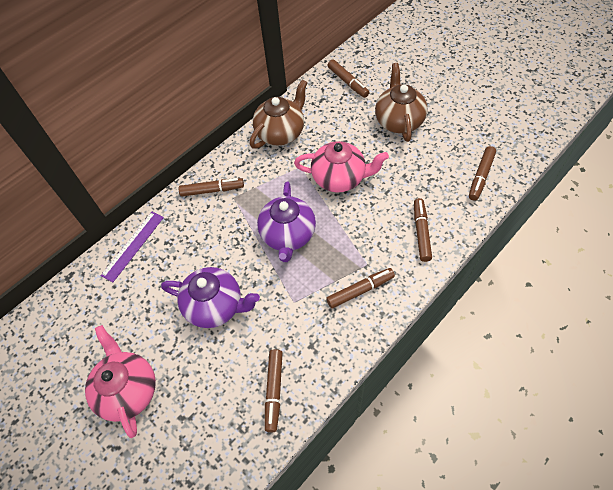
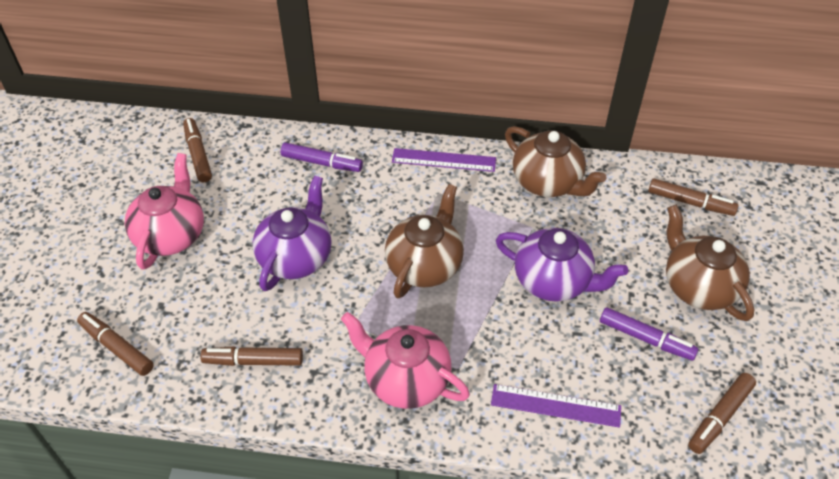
brown marker: [179,178,244,197] [265,349,283,432] [326,268,395,309] [327,59,369,98] [414,198,432,262] [469,146,496,201] = 6 -> [77,312,154,376] [183,118,212,182] [200,346,303,366] [648,178,739,216] [688,373,756,454] = 5
brown teapot: [250,80,308,149] [375,63,428,142] = 2 -> [385,184,464,298] [505,126,606,197] [666,205,755,321] = 3
purple marker: none = 0 -> [281,142,363,172] [600,307,699,361] = 2
purple ruler: [100,212,164,282] = 1 -> [392,148,496,172] [491,384,621,428] = 2

